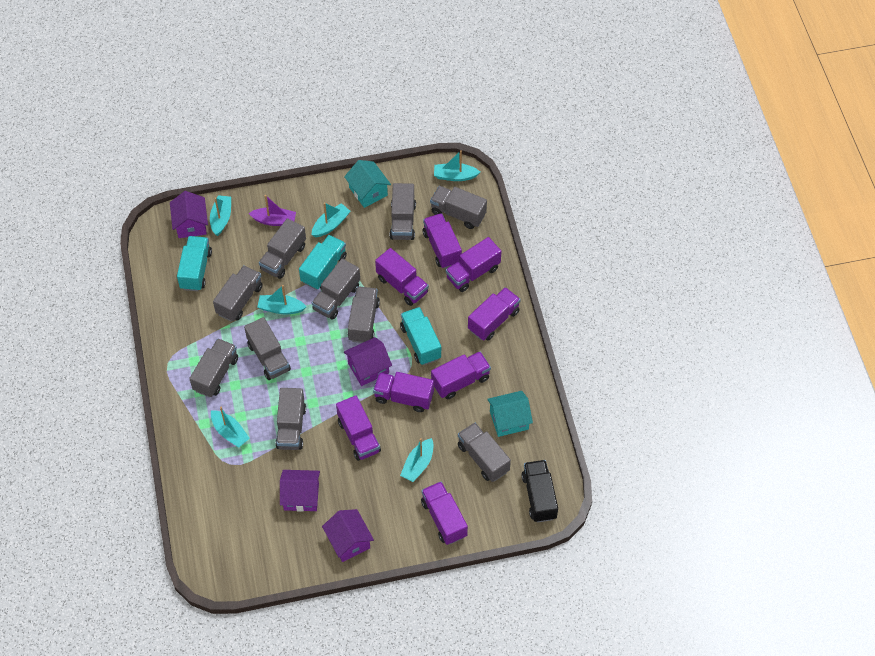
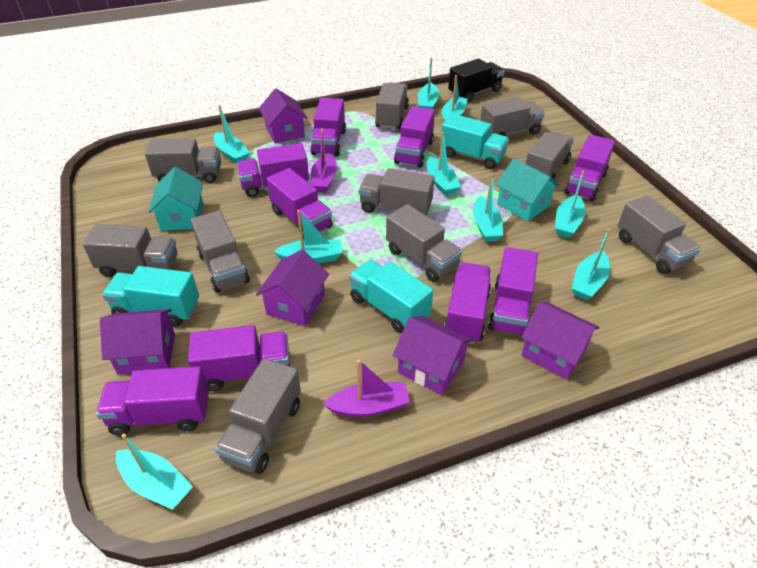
purple boat: [248,195,296,226] = 1 -> [311,129,337,193] [323,360,410,417] = 2
purple house: [170,191,208,238] [280,470,320,512] [322,509,374,562] [344,337,392,386] = 4 -> [100,309,175,375] [256,249,329,326] [259,88,307,144] [393,316,473,395] [521,302,599,380] = 5
purple truck: [336,395,381,461] [373,372,434,412] [375,248,429,306] [421,481,468,545] [423,213,462,269] [431,351,491,399] [446,237,501,292] [468,287,521,341] = 8 -> [96,366,209,436] [188,325,290,391] [237,143,309,197] [266,168,333,239] [310,98,346,157] [394,106,435,168] [444,262,491,344] [488,247,538,336] [564,134,615,201] = 9
turquoise boat: [210,195,231,236] [211,407,250,448] [257,285,307,314] [312,203,351,237] [400,438,434,482] [434,150,480,181] = 6 -> [116,433,193,510] [214,105,250,164] [273,210,342,263] [418,58,439,109] [427,132,461,196] [442,75,468,122] [473,174,503,242] [555,171,586,238] [572,229,610,300] = 9

